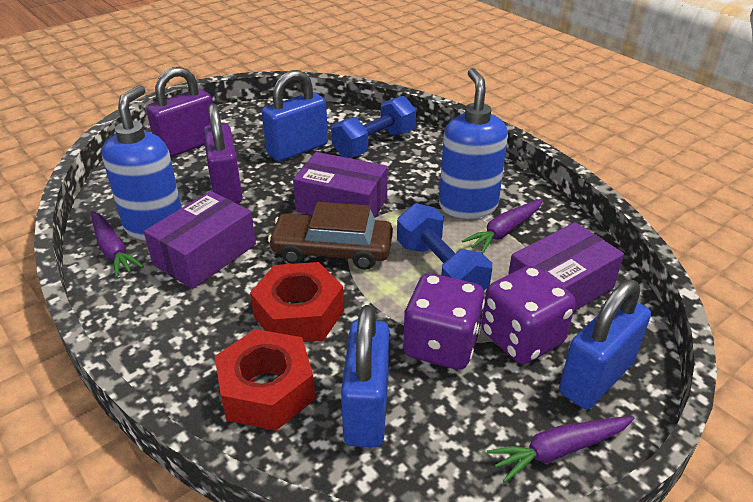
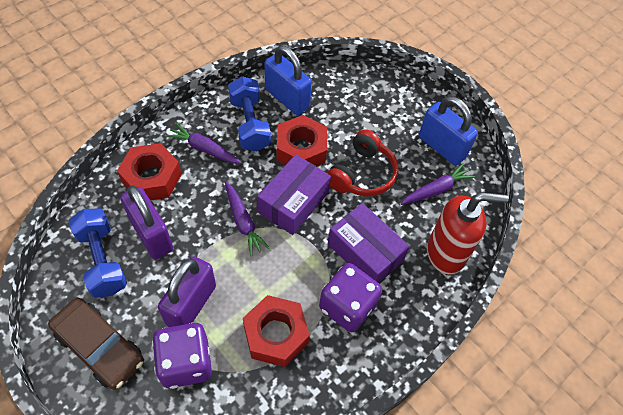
blue padlock: [262,70,328,162] [341,305,389,448] [559,280,651,409] = 3 -> [265,46,312,115] [419,96,478,166] = 2
blue soap dispenser: [102,85,182,240] [439,68,508,219] = 2 -> none = 0
purple box: [144,191,256,289] [293,152,388,218] [508,222,624,312] = 3 -> [257,154,331,235] [328,203,410,283] = 2
red headphones: none = 0 -> [327,129,399,197] = 1
red nut: [215,329,315,431] [250,262,344,342] = 2 -> [117,143,181,200] [243,295,310,367] [276,115,327,167] = 3
red soap dispenser: none = 0 -> [427,192,509,275] = 1

